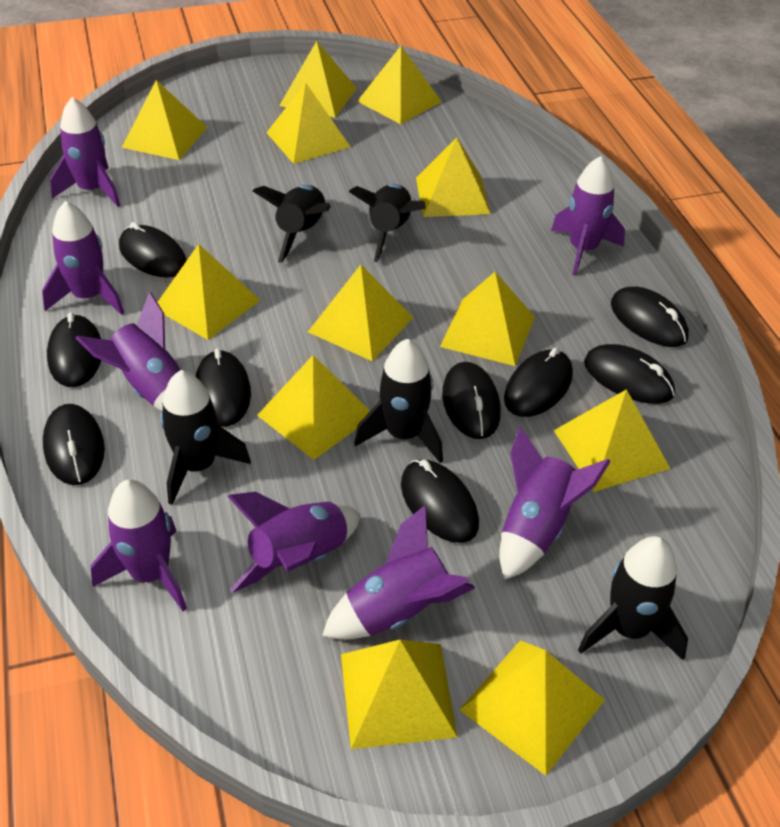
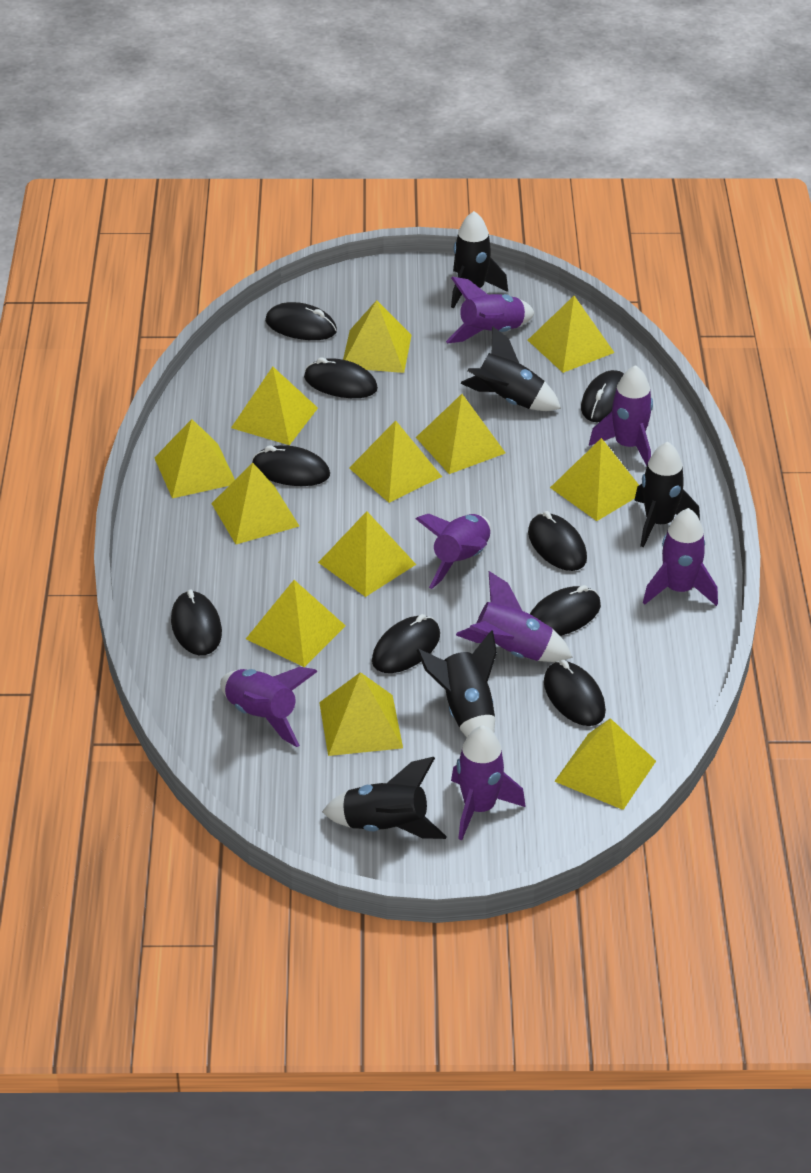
purple rocket: [42,201,124,315] [50,97,120,207] [75,292,180,411] [91,479,187,611] [228,492,360,593] [322,505,475,640] [499,427,611,580] [551,156,625,276] = 8 -> [220,667,318,747] [416,514,491,589] [446,277,535,344] [451,725,526,840] [456,571,573,662] [589,365,653,466] [643,508,718,606] = 7

